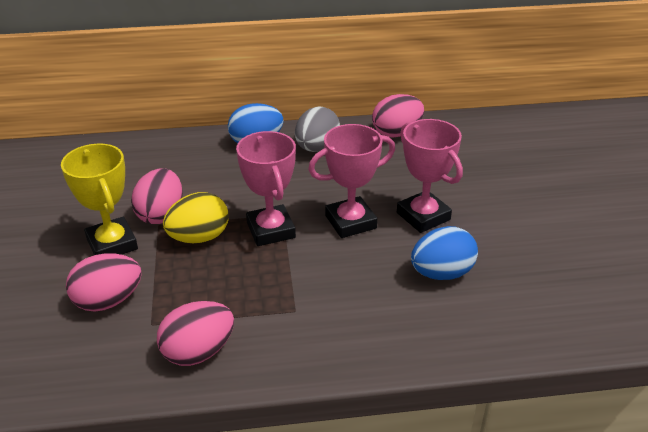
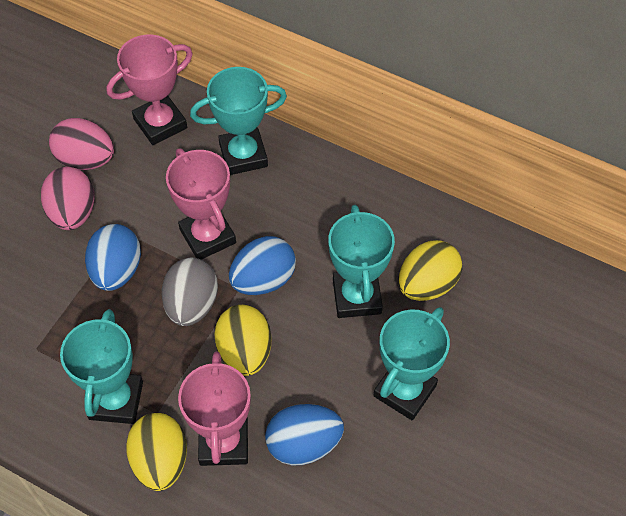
blue egg: [228,103,284,143] [411,226,478,280] = 2 -> [85,224,141,291] [229,236,296,295] [265,404,344,465] = 3
pink egg: [66,253,142,312] [131,168,183,224] [157,301,234,366] [372,94,424,138] = 4 -> [41,167,95,230] [49,118,114,170] = 2
turquoise trophy: none = 0 -> [60,309,143,424] [190,67,287,175] [328,205,395,318] [373,307,450,420] = 4
yellow egg: [163,192,229,243] = 1 -> [126,413,187,491] [214,305,272,376] [399,240,462,301] = 3
yellow trophy: [61,144,138,255] = 1 -> none = 0

